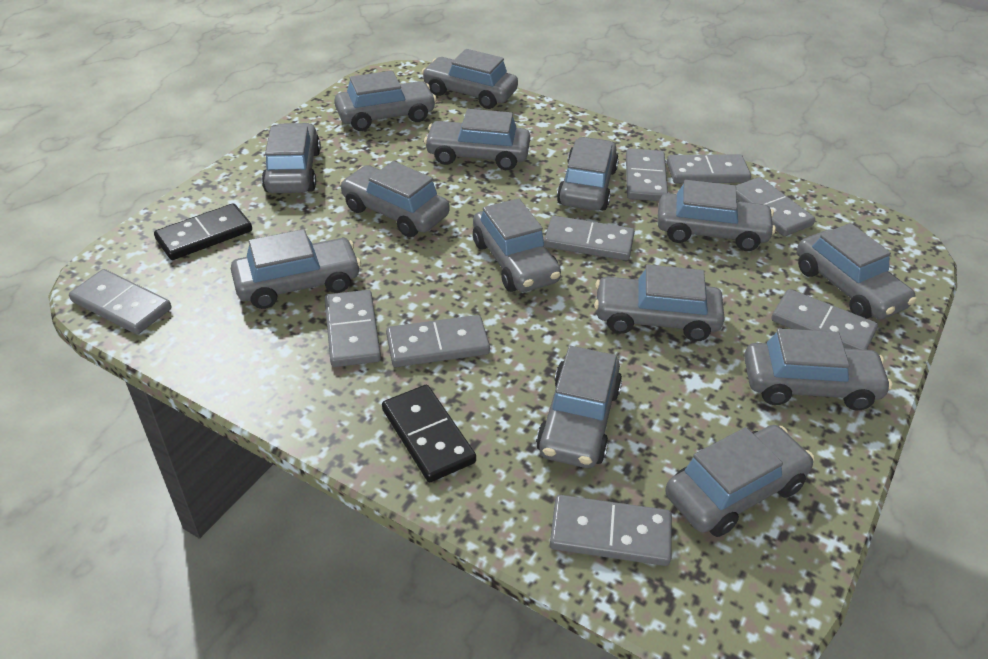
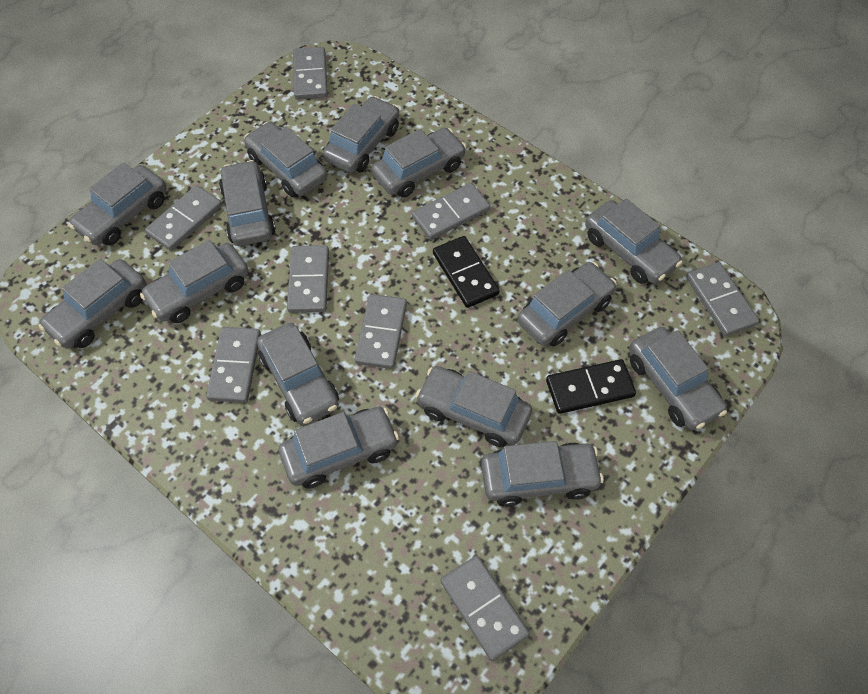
grey domino: [69,269,171,334] [325,290,381,367] [386,315,490,367] [544,216,635,261] [550,495,672,566] [626,148,668,201] [667,154,751,183] [735,177,815,236] [771,289,878,350] = 9 -> [145,185,222,251] [206,327,261,403] [287,245,329,313] [293,47,328,100] [355,294,407,369] [412,183,490,240] [441,556,530,661] [686,262,759,336] = 8

